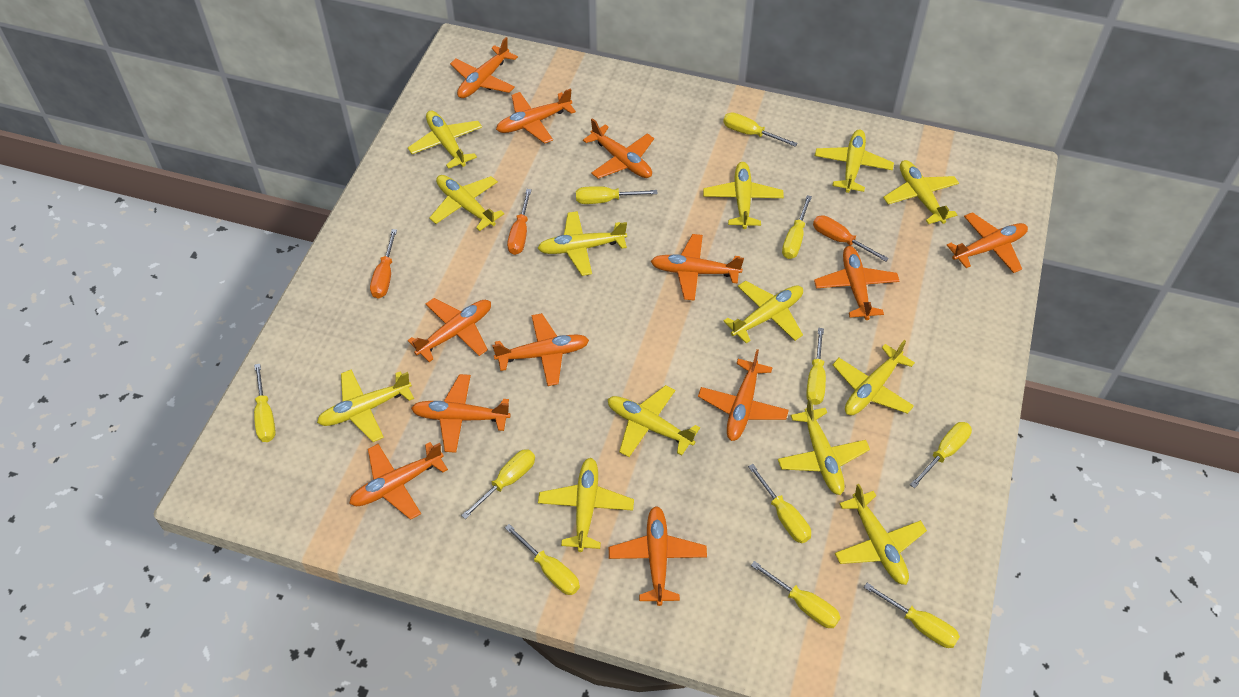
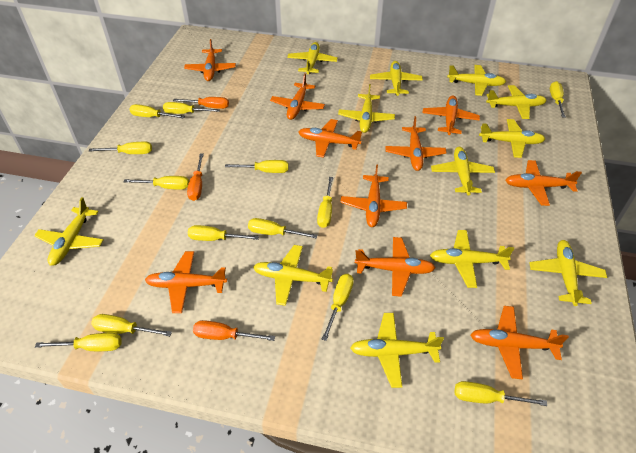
orange plane: [349,442,448,520] [408,298,491,362] [411,374,511,453] [450,37,518,98] [492,313,589,386] [496,88,576,144] [583,118,654,179] [609,506,707,606] [651,234,744,301] [698,349,789,441] [814,246,899,320] [947,212,1028,273] = 12 -> [145,251,227,313] [184,39,236,81] [270,73,325,120] [298,119,362,158] [340,165,407,227] [355,237,435,297] [385,116,447,171] [422,96,480,135] [470,306,569,380] [505,160,582,206] = 10
yellow plane: [317,369,414,442] [408,110,482,169] [429,175,504,231] [537,211,627,276] [538,458,634,552] [608,385,700,457] [703,162,784,229] [724,281,803,344] [778,398,870,495] [815,130,894,193] [833,340,915,416] [834,484,927,585] [883,160,959,224] = 13 -> [34,197,104,266] [253,245,333,306] [287,42,338,74] [338,84,395,133] [350,313,444,388] [370,61,423,96] [430,230,514,288] [431,147,495,196] [447,65,506,96] [479,119,545,158] [486,85,547,119] [529,240,607,306] = 12
yellow screwdriver: [254,364,276,442] [461,449,535,519] [505,524,580,595] [576,186,658,204] [723,112,798,147] [748,464,811,543] [751,561,841,628] [782,195,812,259] [806,328,826,405] [864,583,960,648] [910,422,972,488] = 11 -> [35,333,122,351] [89,142,152,154] [91,314,172,336] [124,176,189,190] [129,104,185,118] [163,102,220,114] [188,225,259,241] [225,160,289,173] [248,218,317,238] [317,177,333,228] [322,274,354,341] [455,381,547,406] [550,81,566,118] = 13

